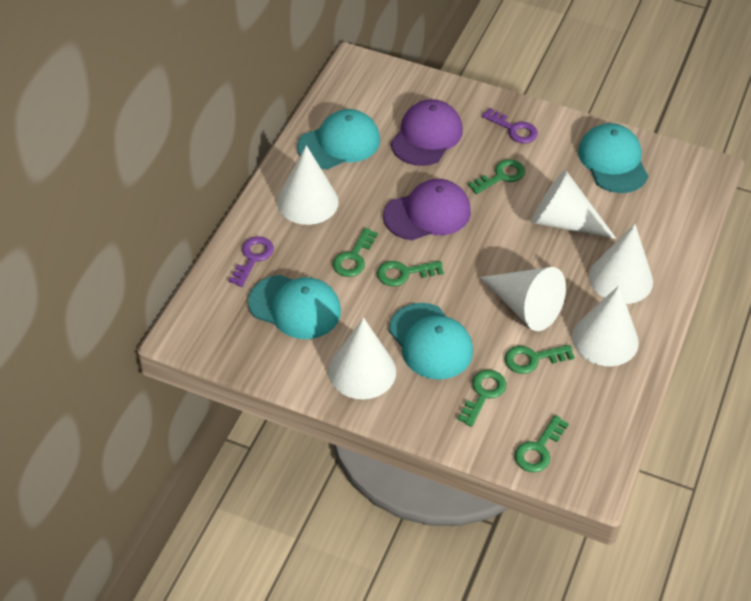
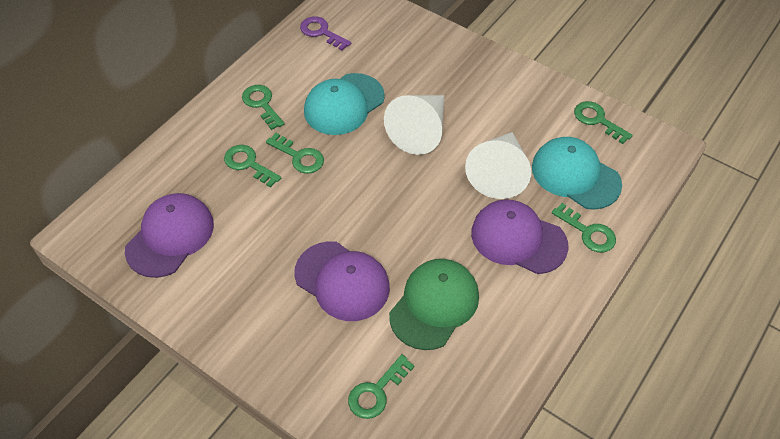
green cap: none = 0 -> [389,259,479,350] = 1
purple cap: [383,179,471,240] [391,99,463,166] = 2 -> [125,193,214,278] [294,241,390,321] [471,199,569,274] = 3
purple key: [229,236,274,287] [482,108,538,143] = 2 -> [300,16,351,51] = 1
turquoise cap: [248,275,341,339] [297,109,380,169] [389,303,473,380] [578,123,648,193] = 4 -> [304,73,385,135] [532,137,622,210] = 2
white cone: [277,145,339,225] [328,317,396,399] [480,267,566,331] [531,170,616,239] [572,286,639,366] [589,224,653,304] = 6 -> [384,95,444,155] [465,132,531,199] = 2

